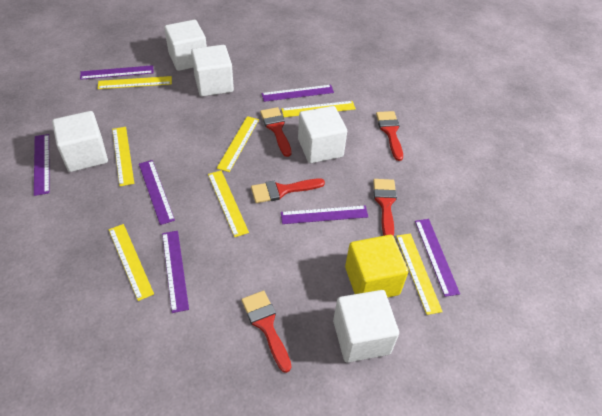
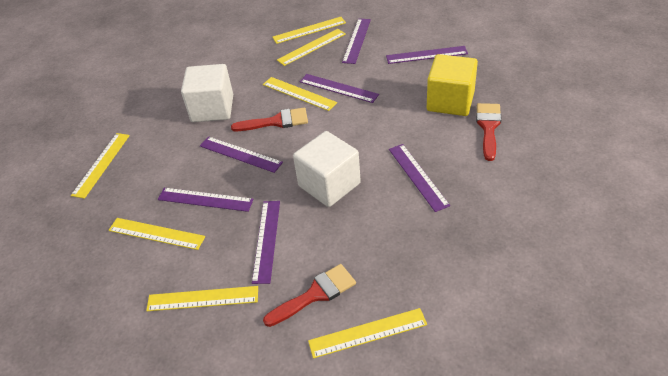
red brush: [242,291,291,373] [251,178,325,203] [260,107,291,157] [373,179,397,236] [376,111,403,161] = 5 -> [231,107,308,131] [263,264,356,327] [476,103,502,161] = 3
white cube: [52,111,108,172] [164,20,207,71] [191,45,234,97] [298,106,347,163] [333,290,399,363] = 5 -> [181,64,233,122] [293,131,361,207] = 2

